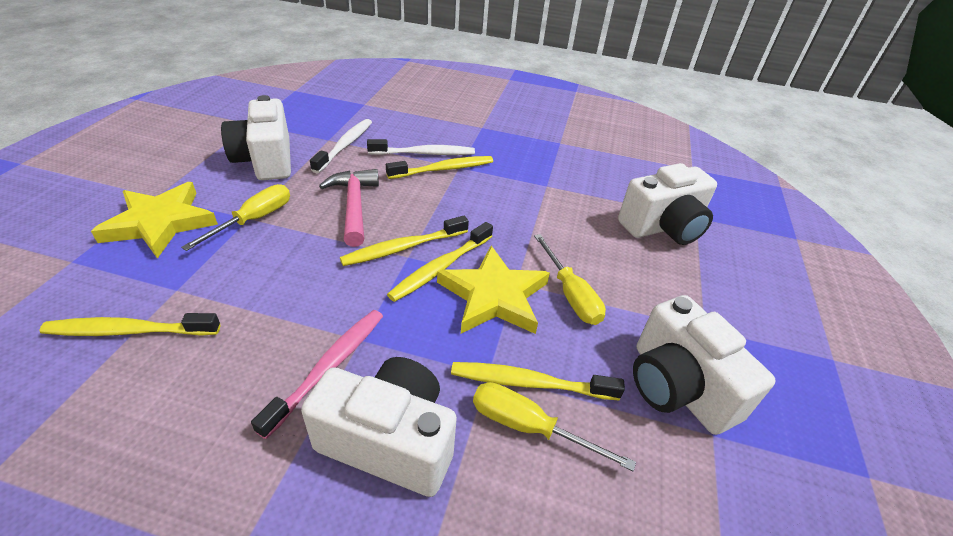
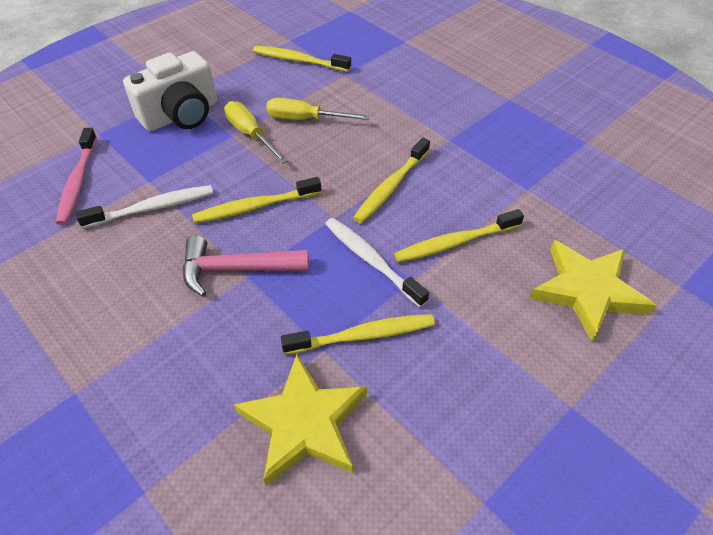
white camera: [221,95,291,180] [301,357,457,497] [618,163,717,245] [633,295,776,435] = 4 -> [123,51,217,131] = 1
yellow screwdriver: [181,184,290,251] [473,382,636,471] [534,234,606,325] = 3 -> [224,101,288,164] [266,98,370,120] = 2

